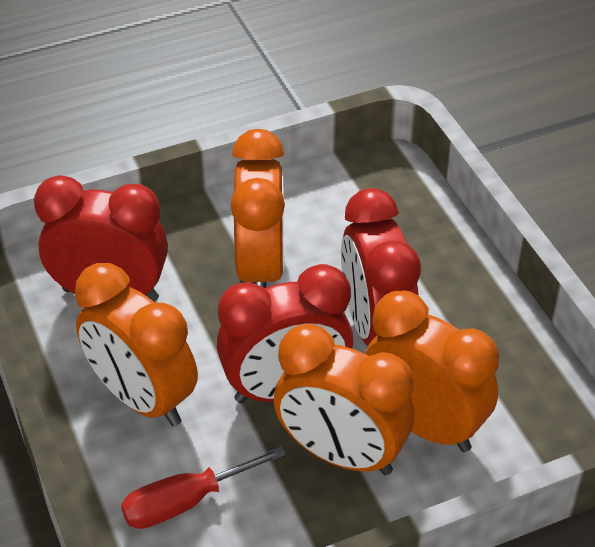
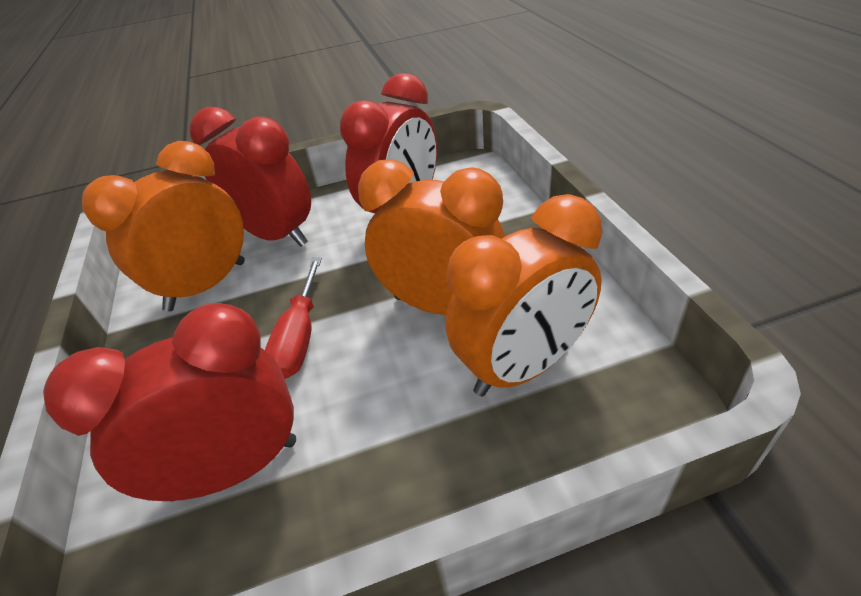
orange clock: [75,263,198,426] [231,129,285,288] [274,324,414,475] [365,290,499,452] = 4 -> [82,141,245,311] [358,159,505,315] [446,194,603,396] = 3

